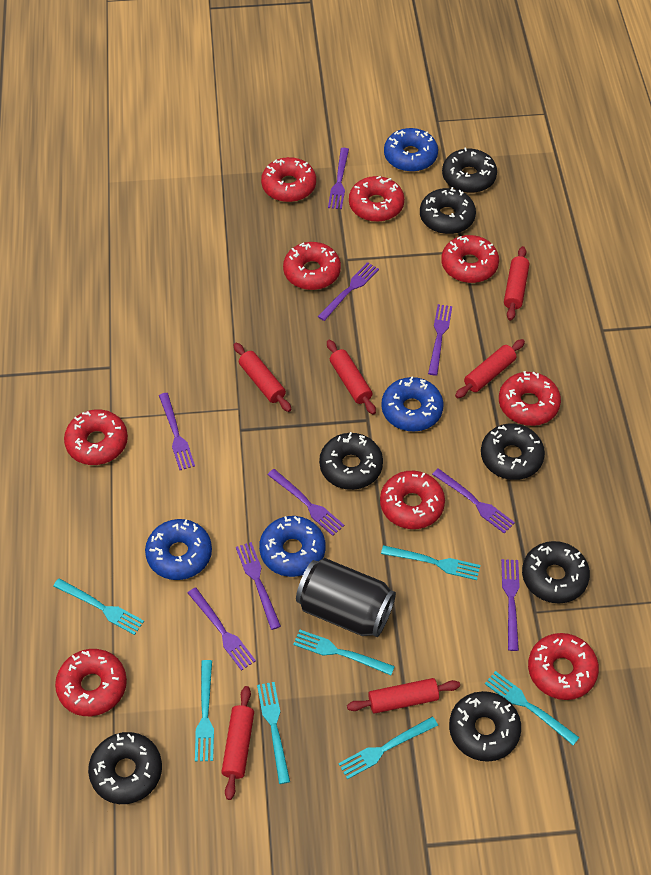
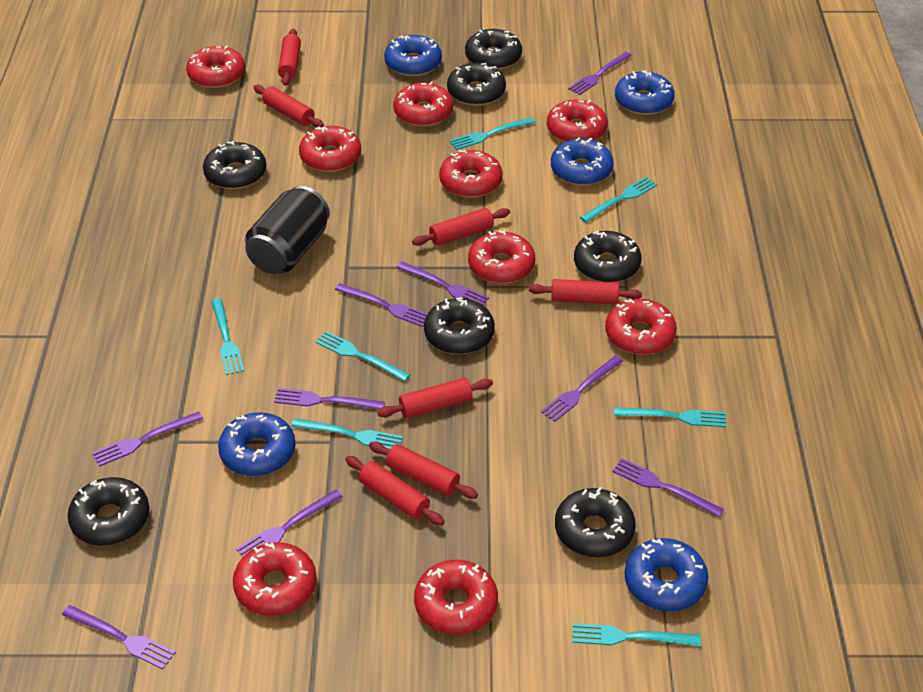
blue donut: [145,519,212,580] [259,516,326,577] [381,376,444,432] [384,128,438,172] = 4 -> [218,412,296,476] [384,35,442,76] [551,138,614,186] [615,70,675,115] [624,538,708,611] = 5
red rolling pin: [221,686,254,800] [234,343,291,412] [327,340,376,415] [347,678,460,714] [455,339,525,398] [504,246,529,321] = 6 -> [253,85,324,128] [278,29,301,86] [345,456,444,526] [369,442,478,499] [377,378,493,418] [412,208,510,246] [529,279,642,305] = 7

